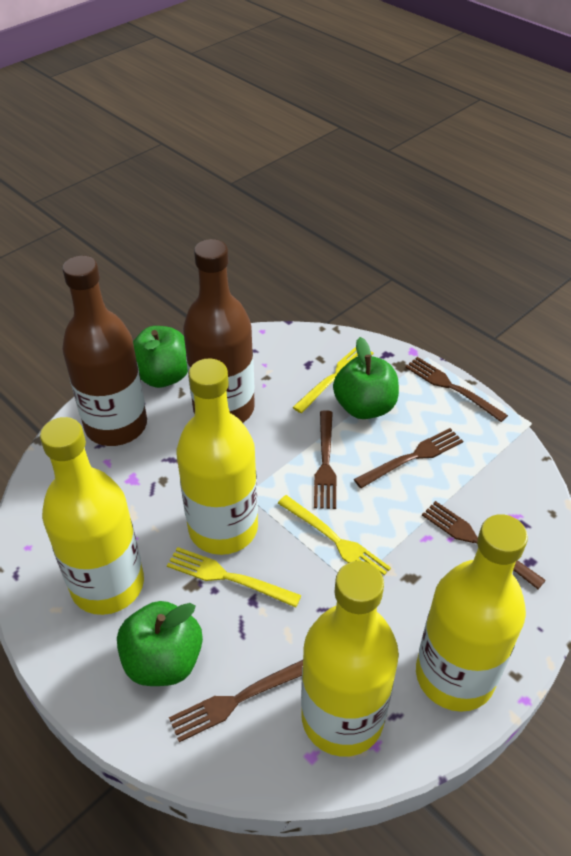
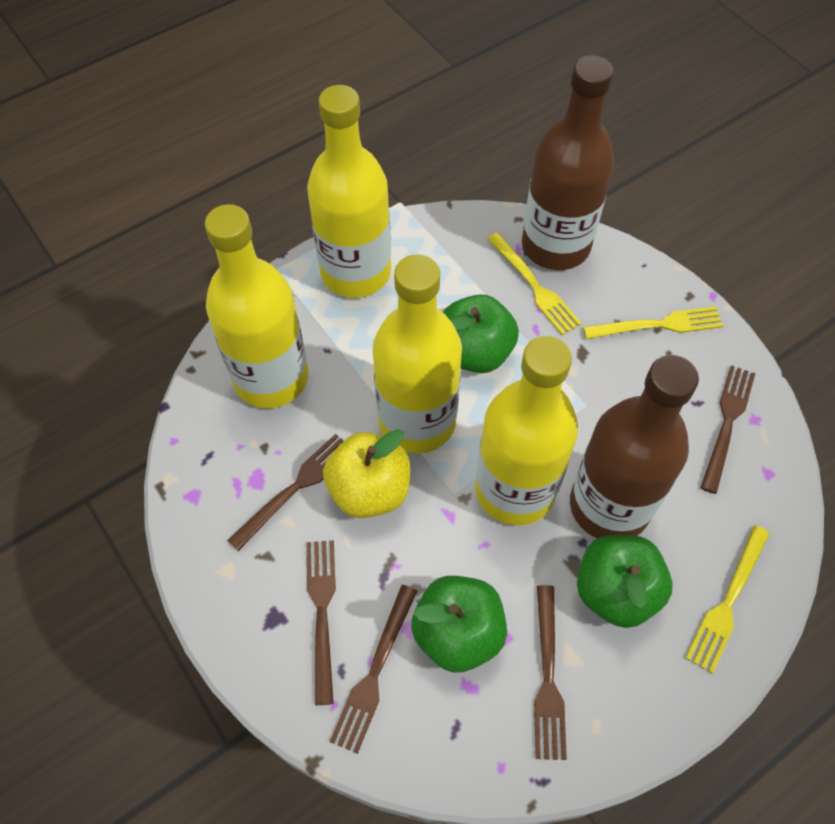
yellow apple: none = 0 -> [323,429,410,518] = 1

